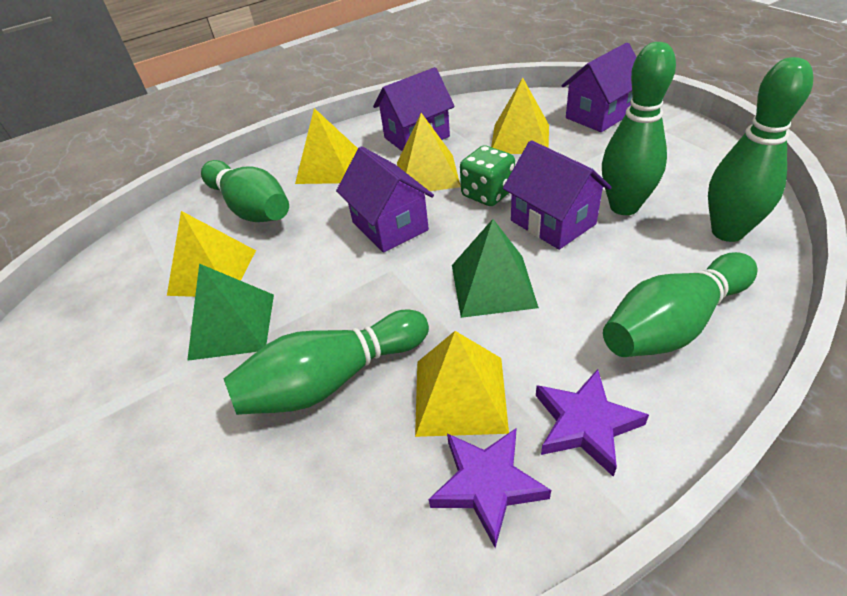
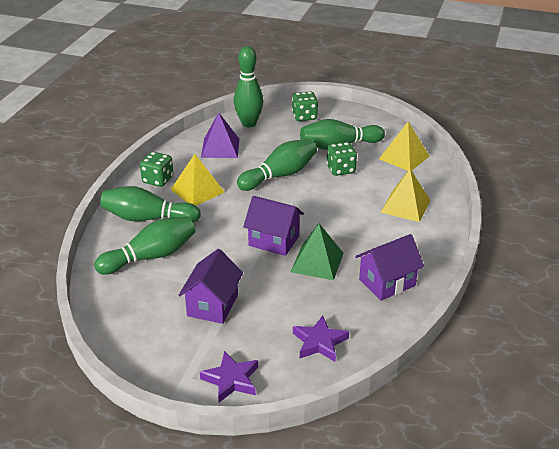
green dice: [460,145,515,206] = 1 -> [140,152,173,187] [292,91,318,121] [326,142,357,176] = 3
green pyramid: [187,264,274,361] [452,219,539,318] = 2 -> [291,223,344,280] = 1
purple house: [336,146,434,253] [373,67,455,151] [503,140,612,250] [561,43,636,132] = 4 -> [179,249,243,324] [243,196,304,256] [355,234,424,301] = 3
purple pyramid: none = 0 -> [201,112,239,158] = 1
yellow pyramid: [167,211,256,297] [295,108,358,184] [397,113,461,191] [415,331,509,437] [491,78,549,154] = 5 -> [171,154,225,206] [379,122,429,171] [380,169,430,222] = 3

